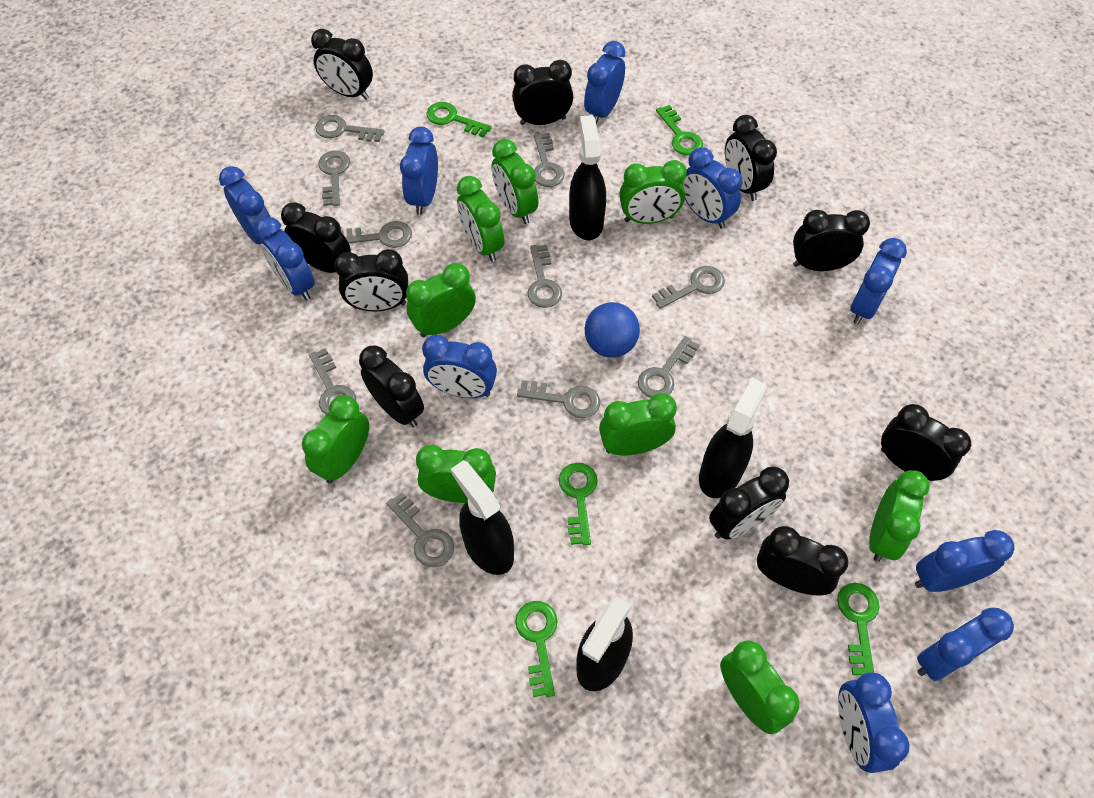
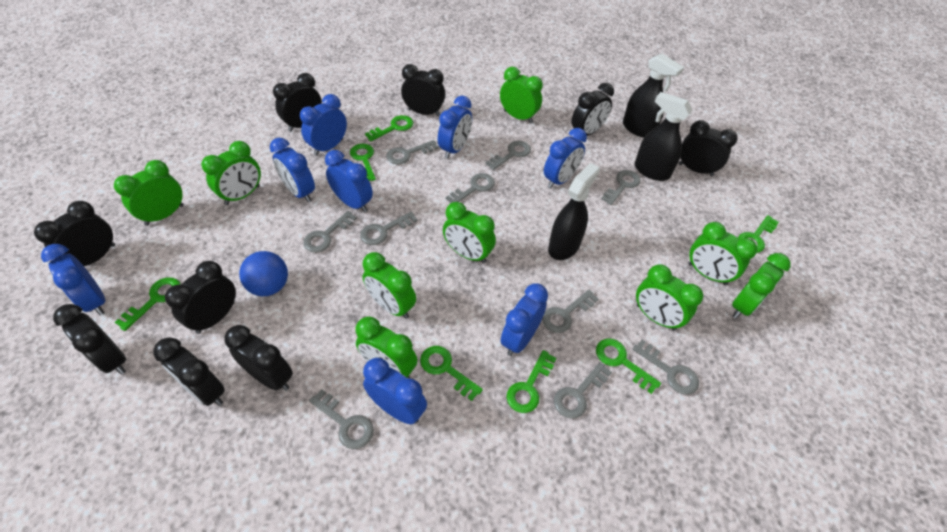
black clock: [281,202,351,273] [311,29,373,100] [334,249,408,311] [359,345,424,427] [512,60,573,125] [709,467,789,540] [725,115,777,201] [757,526,848,595] [793,210,870,271] [881,404,971,481] = 10 -> [34,201,115,266] [53,304,126,375] [153,337,225,406] [165,261,236,334] [224,325,293,391] [273,73,322,132] [401,64,445,116] [571,83,614,136] [679,120,737,176] = 9
black spray bottle: [451,460,514,575] [569,115,606,240] [576,597,633,691] [699,378,767,498] = 4 -> [548,163,600,260] [623,54,684,138] [635,92,693,181] = 3
blue clock: [219,166,271,244] [255,217,315,301] [400,127,438,215] [422,335,497,398] [584,41,625,124] [683,147,742,229] [838,672,910,773] [850,238,907,325] [915,530,1015,592] [917,608,1014,681] = 10 -> [41,244,105,315] [270,138,315,202] [300,94,347,156] [325,150,373,212] [363,358,427,424] [438,96,472,159] [501,283,548,356] [544,128,587,189] = 8
green key: [426,102,492,138] [515,601,558,697] [559,463,598,545] [656,105,703,155] [837,583,880,675] = 5 -> [115,277,181,331] [350,144,376,181] [365,115,413,141] [420,346,483,401] [506,350,556,413] [596,339,661,394] [738,215,779,253] = 7

